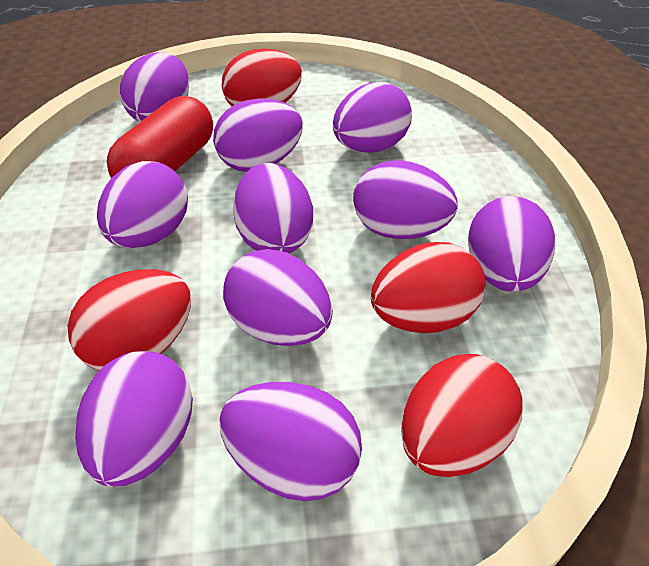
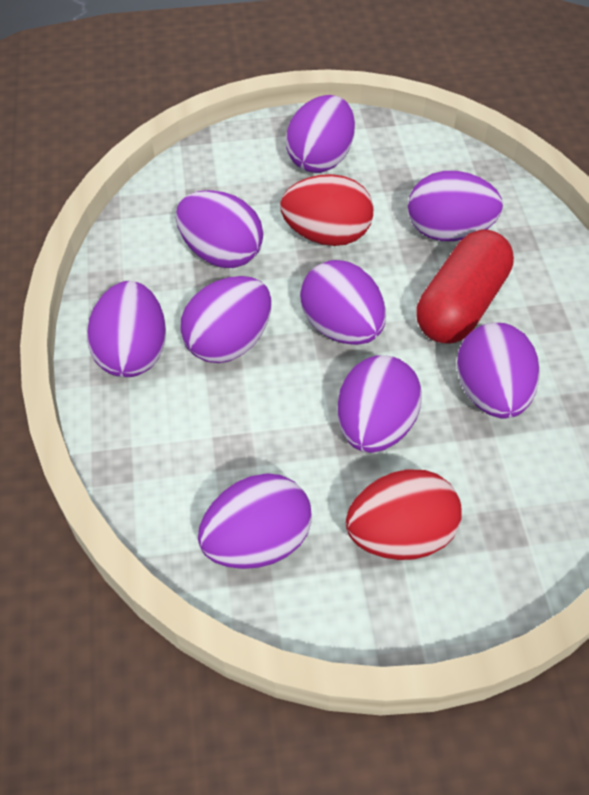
purple egg: [75,351,193,487] [97,161,188,248] [120,52,189,122] [213,98,303,172] [219,382,362,501] [223,249,333,346] [233,163,313,253] [333,82,412,153] [353,160,457,239] [468,196,555,292] = 10 -> [87,281,166,377] [176,190,263,268] [180,276,272,363] [198,473,312,569] [286,95,355,173] [300,260,386,345] [337,355,422,453] [408,171,503,241] [457,323,540,419] = 9
red egg: [68,269,191,371] [222,49,302,106] [371,242,486,333] [401,354,523,477] = 4 -> [280,174,373,246] [346,469,461,560] = 2

